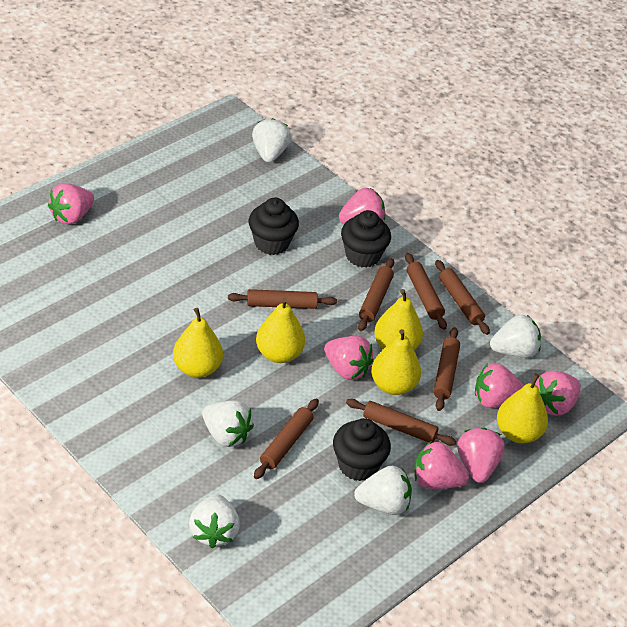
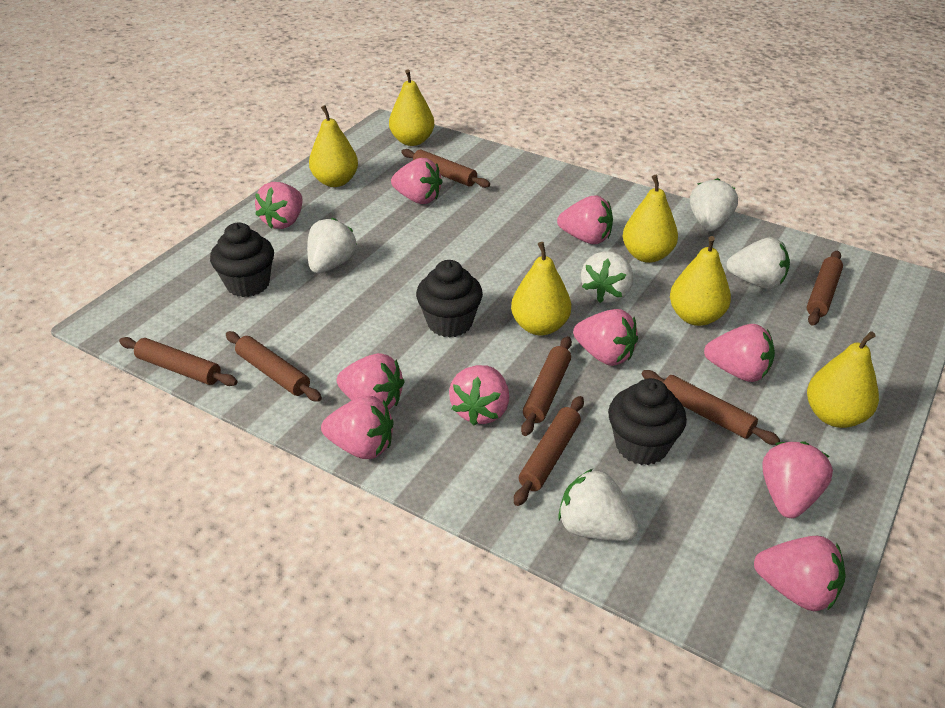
pink strawberry: [48,183,94,225] [324,336,374,380] [339,188,385,224] [414,442,469,489] [457,428,505,483] [475,363,524,408] [535,371,581,416] = 7 -> [255,182,303,229] [321,396,393,459] [337,353,405,410] [391,158,443,204] [449,365,509,425] [557,195,613,244] [573,309,638,366] [704,324,775,382] [754,536,845,611] [763,442,833,518] = 10
yellow pear: [173,308,223,378] [256,298,305,363] [371,329,421,395] [374,289,423,350] [497,374,548,443] = 5 -> [309,105,358,187] [389,69,434,146] [511,242,571,335] [623,175,678,263] [670,236,731,326] [807,331,879,428] = 6

